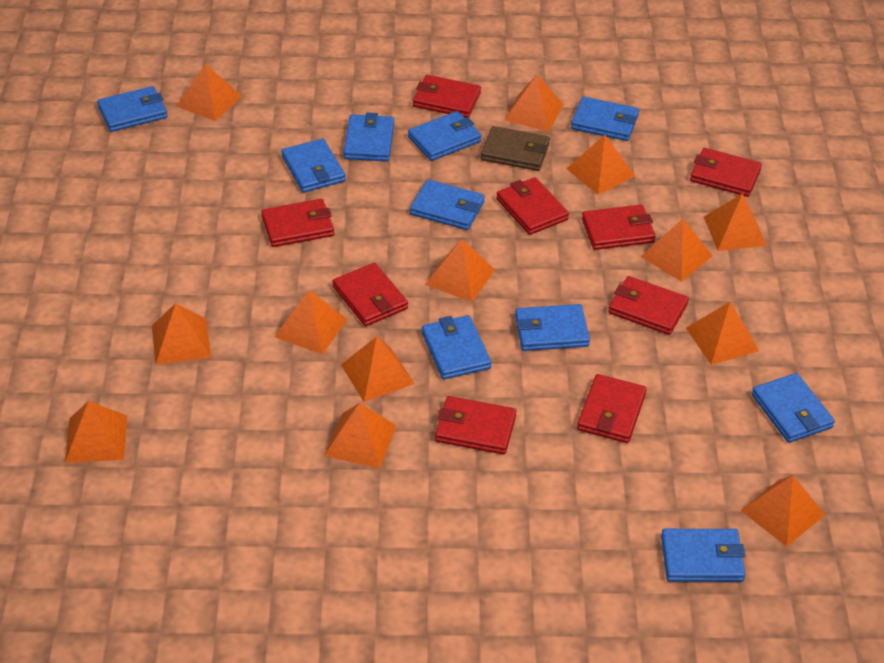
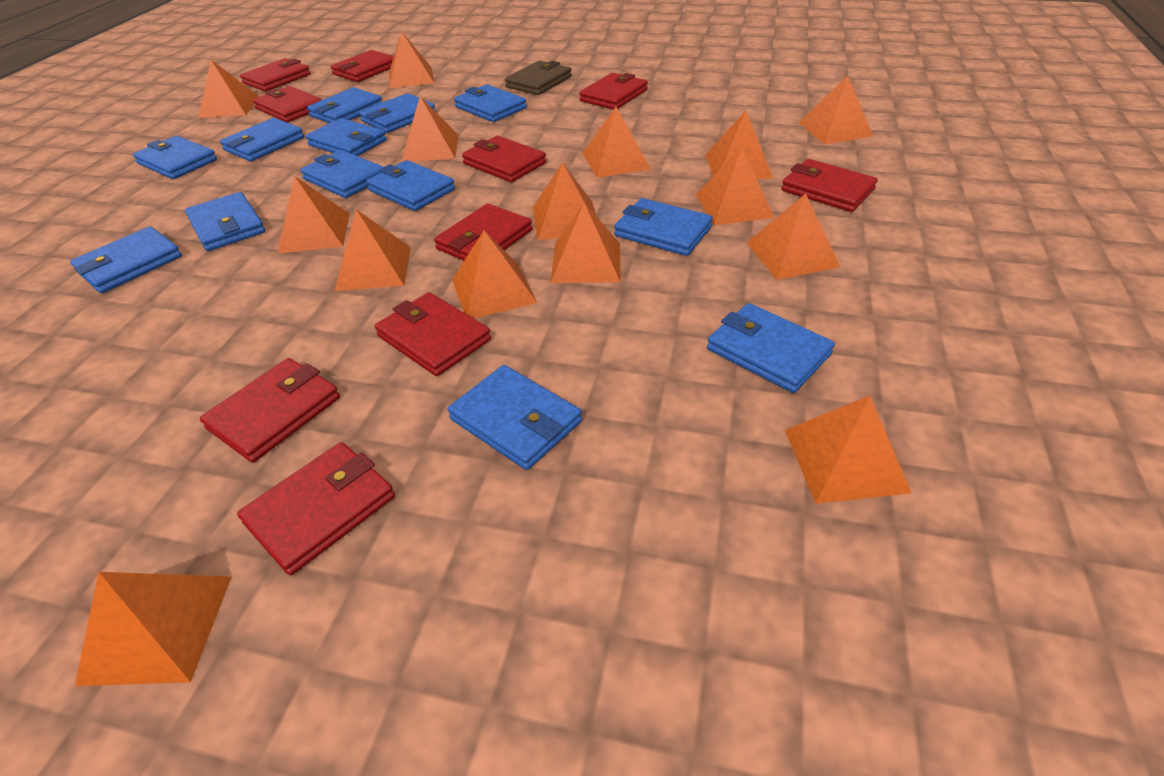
blue wallet: [97,86,167,132] [281,139,346,193] [343,112,394,162] [408,111,482,161] [410,179,485,230] [422,315,492,379] [515,304,590,351] [571,97,639,141] [661,529,746,582] [752,373,835,443] = 10 -> [70,227,182,293] [133,136,217,179] [185,192,265,251] [220,118,304,162] [300,150,383,198] [305,118,387,156] [307,87,382,123] [359,93,436,133] [366,160,455,211] [448,365,582,470] [454,84,527,122] [614,198,713,256] [707,303,835,393] = 13
orange pyramid: [65,401,127,463] [152,303,211,365] [176,63,242,121] [275,290,347,355] [324,403,396,468] [341,336,415,402] [425,239,495,302] [504,75,564,132] [566,135,635,195] [641,219,713,282] [686,302,759,365] [704,193,767,251] [741,475,825,547] = 13 -> [75,572,231,686] [199,60,260,118] [278,176,350,254] [334,209,411,291] [389,32,434,89] [401,96,459,162] [452,231,537,318] [533,162,596,240] [551,203,621,283] [583,107,651,178] [696,148,774,225] [705,111,773,179] [747,193,840,280] [785,395,911,504] [799,76,873,144] = 15
red wallet: [261,199,334,247] [333,263,408,326] [413,75,481,118] [435,396,516,455] [496,177,569,235] [577,374,647,443] [582,205,656,250] [608,276,689,335] [690,148,762,197] = 9 -> [200,358,340,463] [237,442,395,575] [240,58,311,91] [253,86,322,122] [330,50,394,82] [375,292,491,376] [434,204,532,261] [462,136,546,182] [579,73,648,110] [781,159,878,212] = 10

